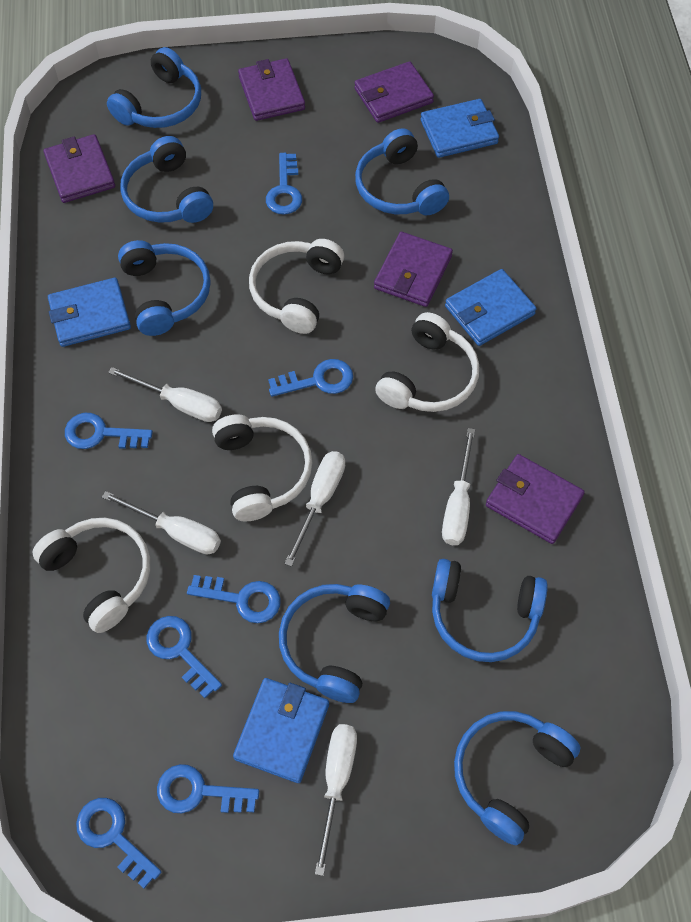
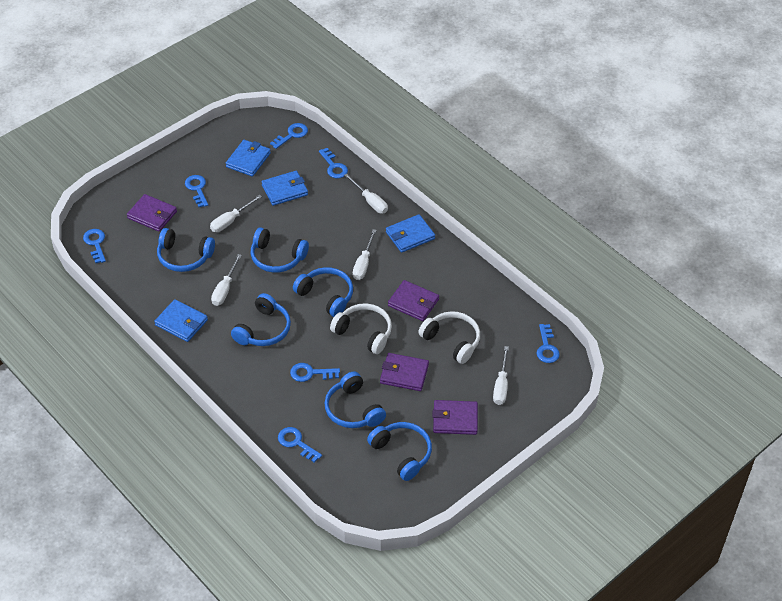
blue headphones: [107,47,201,128] [118,240,211,336] [120,136,213,223] [279,584,390,703] [355,128,449,215] [432,559,548,662] [454,711,581,845] = 7 -> [157,228,215,272] [231,293,291,346] [251,227,309,273] [293,267,353,317] [324,371,386,428] [367,422,432,481] = 6
purple wallet: [44,134,115,203] [238,58,305,121] [354,61,434,123] [374,232,453,307] [486,454,585,544] = 5 -> [127,194,177,232] [380,353,429,391] [388,280,439,321] [432,400,478,435] = 4
white headphones: [33,518,150,633] [212,414,312,521] [249,239,344,334] [375,312,479,412] = 4 -> [330,303,392,354] [418,311,480,364] = 2

